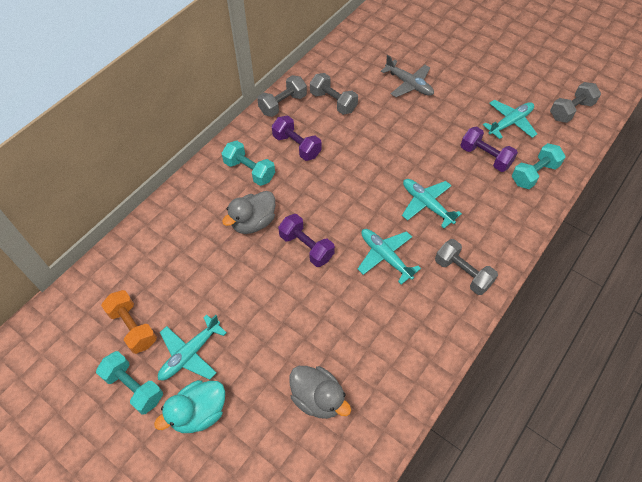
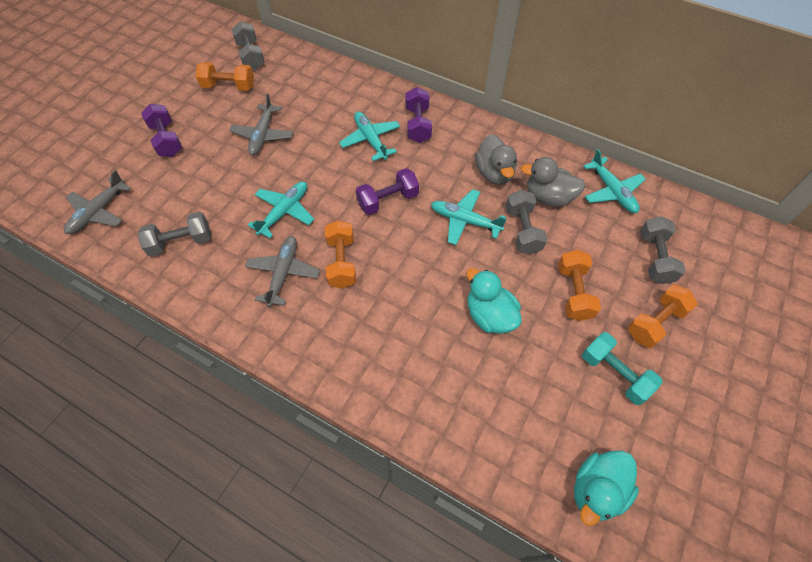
grey plane: [381,55,434,97] = 1 -> [64,170,131,234] [229,93,293,155] [245,236,320,307] = 3
orange dumbbell: [101,290,157,354] = 1 -> [196,62,254,91] [325,220,356,288] [558,250,601,321] [628,285,698,348] = 4
turquoise duck: [154,380,225,433] = 1 -> [466,268,522,334] [574,450,639,526] = 2
turquoise dumbbell: [96,351,163,414] [222,141,275,186] [512,143,566,189] = 3 -> [582,332,663,405] = 1

